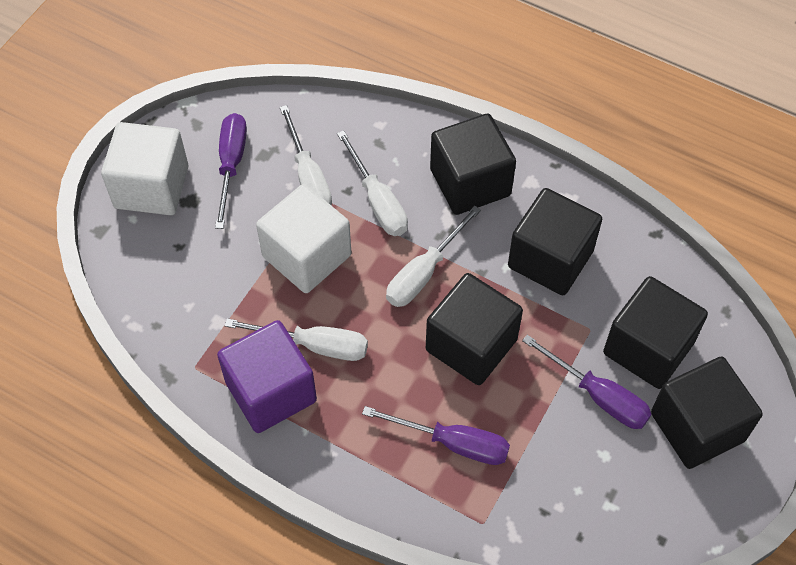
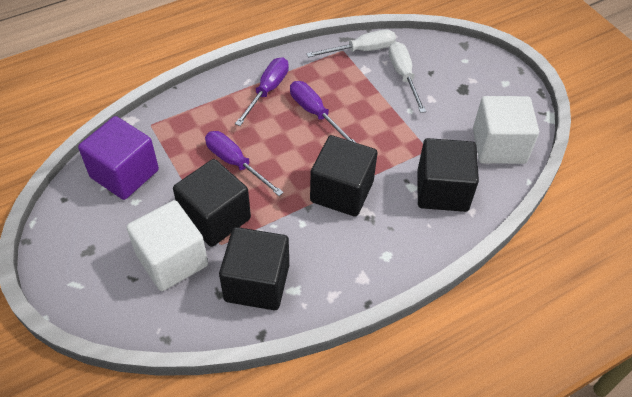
black cube: [426,273,523,385] [430,114,516,215] [508,188,602,295] [603,276,708,389] [651,356,763,469] = 5 -> [173,159,251,247] [219,227,289,310] [310,135,378,217] [418,138,479,212] = 4
white screwdriver: [225,318,368,361] [280,105,332,206] [337,130,408,236] [386,206,481,307] = 4 -> [306,29,396,57] [389,42,426,113] = 2

